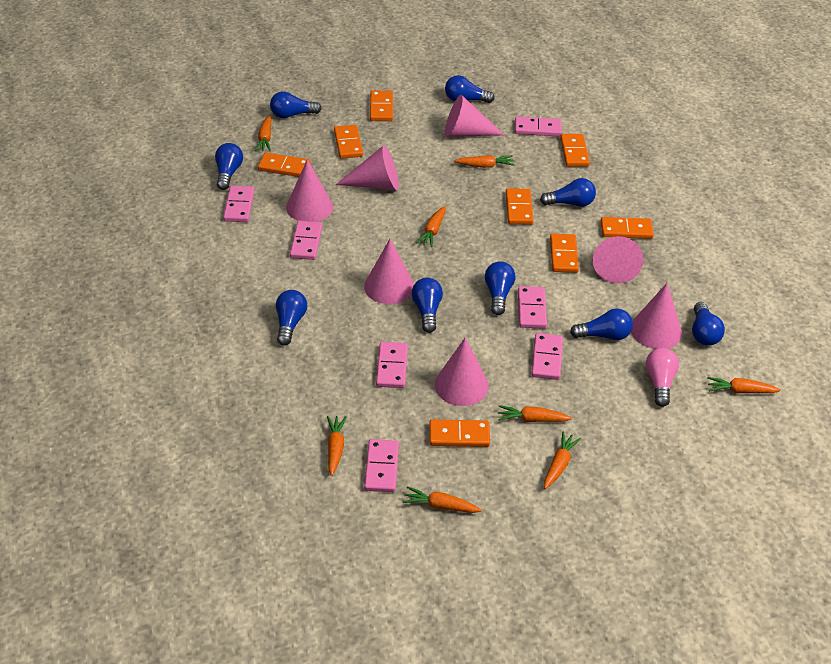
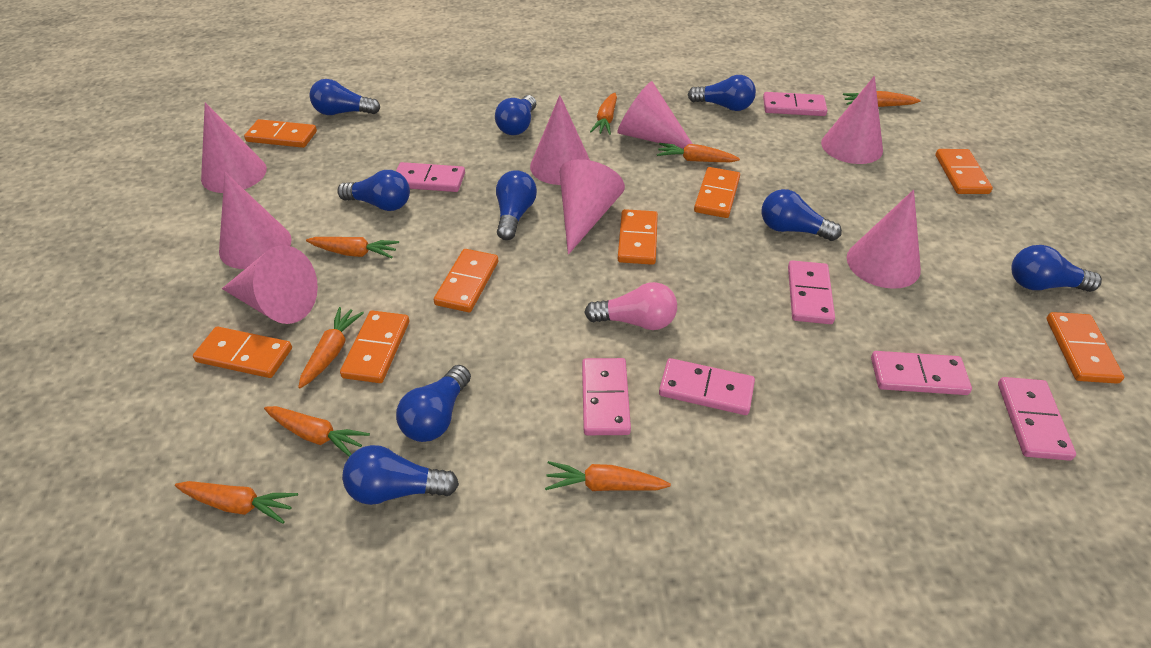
pink cone: [286,159,333,222] [336,145,399,190] [364,239,414,304] [434,338,489,406] [445,95,504,137] [593,236,644,284] [631,283,682,349] = 7 -> [201,102,267,193] [219,172,292,269] [222,245,318,324] [530,95,590,185] [560,159,625,255] [617,81,692,149] [821,76,883,164] [847,190,921,289] = 8

